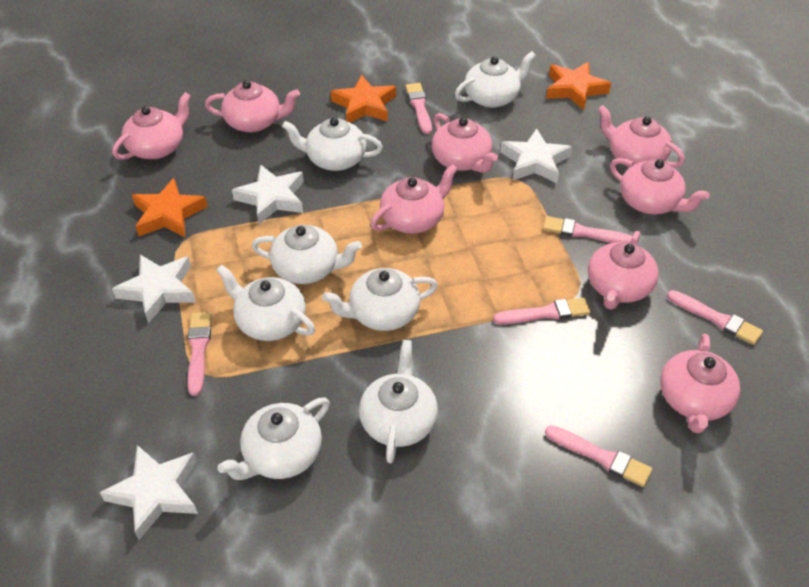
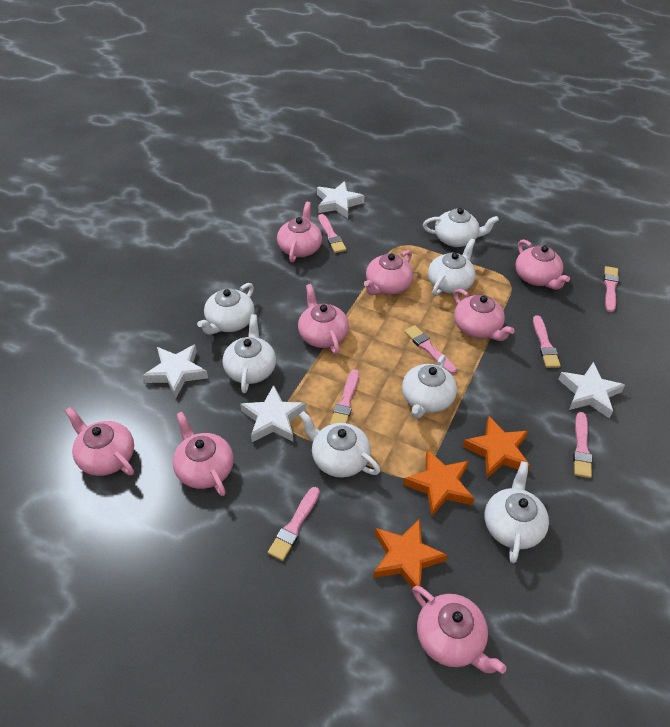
pink brush: [188,312,211,396] [405,83,432,134] [493,298,590,325] [543,216,632,243] [545,425,652,487] [667,290,763,345] = 6 -> [268,487,320,561] [318,214,346,253] [330,369,359,425] [404,325,457,374] [533,315,561,368] [573,412,592,478] [604,266,619,313] = 7

